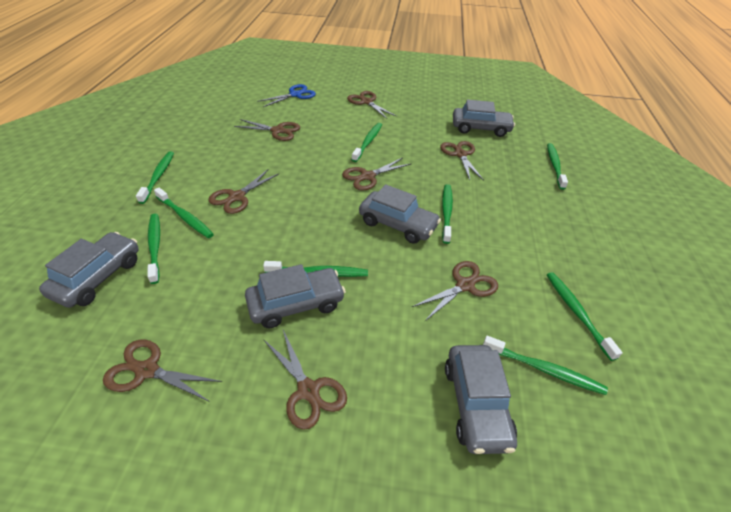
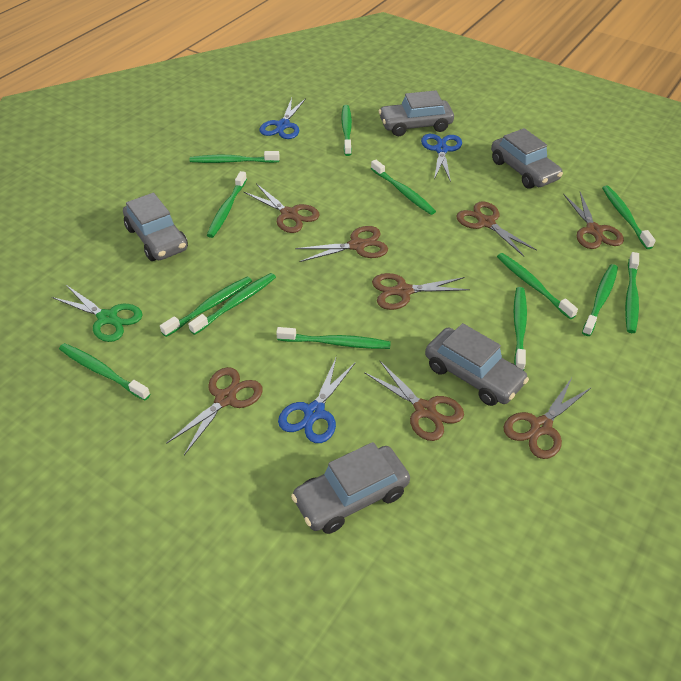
blue scissors: [257,84,316,107] = 1 -> [260,98,306,139] [278,356,356,443] [421,134,462,182] = 3
green scissors: none = 0 -> [52,285,142,342] = 1
green toothbrush: [136,151,174,204] [147,214,160,284] [154,187,214,238] [263,261,368,277] [352,123,382,162] [442,184,453,244] [483,336,608,395] [547,143,568,190] [547,272,623,361] = 9 -> [59,343,150,401] [160,276,252,337] [188,273,276,335] [189,151,280,163] [207,171,247,238] [276,327,391,349] [341,105,352,156] [371,160,436,215] [497,253,578,319] [514,287,527,370] [582,264,618,336] [602,186,656,249] [625,252,639,333] = 13

